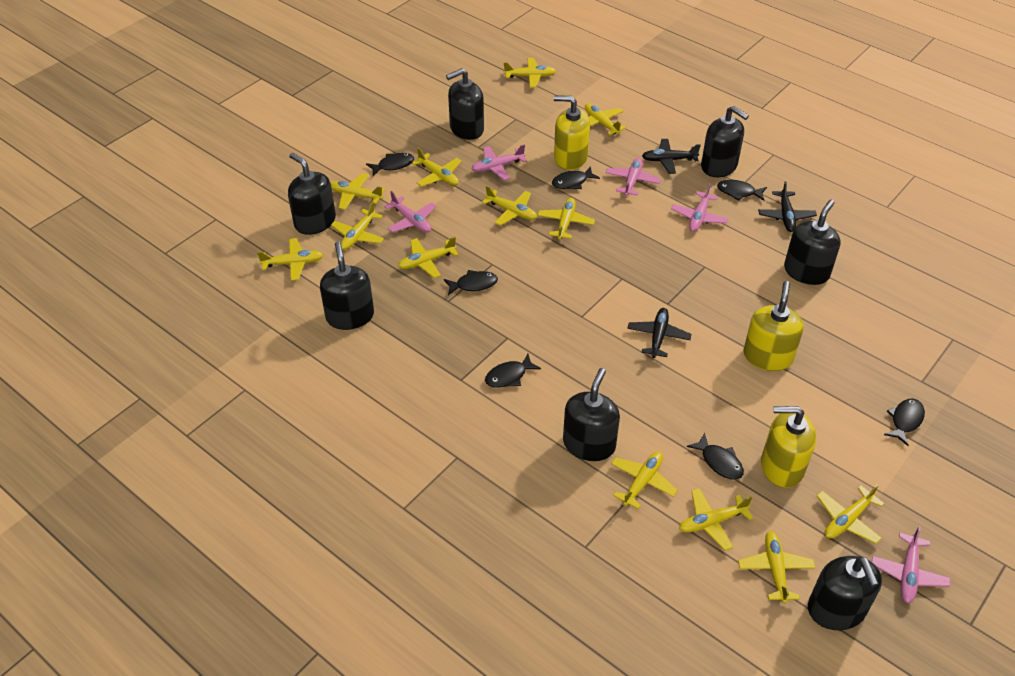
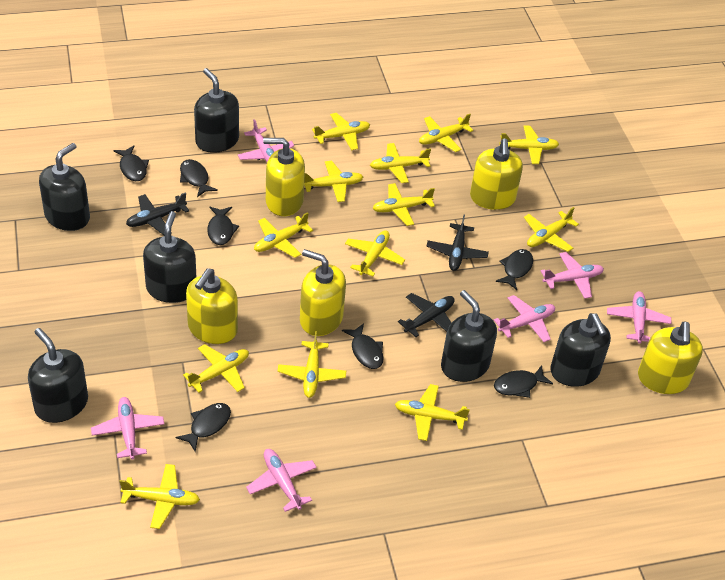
black soap dispenser: [288,153,336,235] [320,241,374,330] [446,68,484,140] [563,368,620,461] [701,106,749,177] [784,200,841,285] [808,556,882,630] = 7 -> [28,328,88,423] [39,143,90,231] [143,211,196,303] [194,68,239,153] [441,290,497,382] [550,313,611,387] = 6
pink plane: [384,191,436,232] [471,145,527,180] [606,158,661,196] [671,183,729,232] [871,526,950,603] = 5 -> [91,397,164,459] [238,119,294,162] [246,449,317,512] [494,295,555,342] [541,252,604,299] [607,291,671,344] = 6
yellow soap dispenser: [554,95,590,170] [744,281,804,371] [761,406,816,488] = 3 -> [186,268,238,344] [263,138,305,216] [300,249,346,336] [470,139,523,210] [638,321,703,394] = 5

